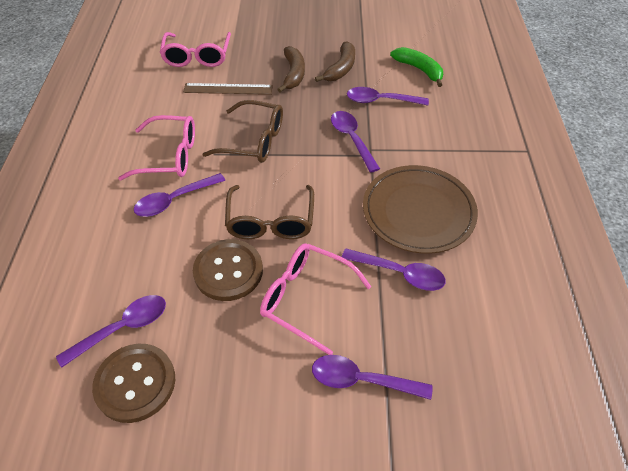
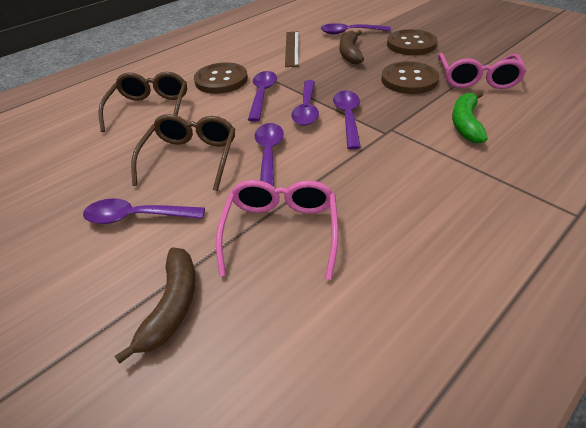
brown button: [92,344,175,423] [193,239,263,301] = 2 -> [194,62,248,94] [381,61,439,94] [387,29,438,55] = 3
brown plate: [363,165,478,254] = 1 -> none = 0
pink glasses: [118,115,195,180] [160,32,231,67] [260,243,371,355] = 3 -> [216,180,338,280] [438,53,527,89] = 2

